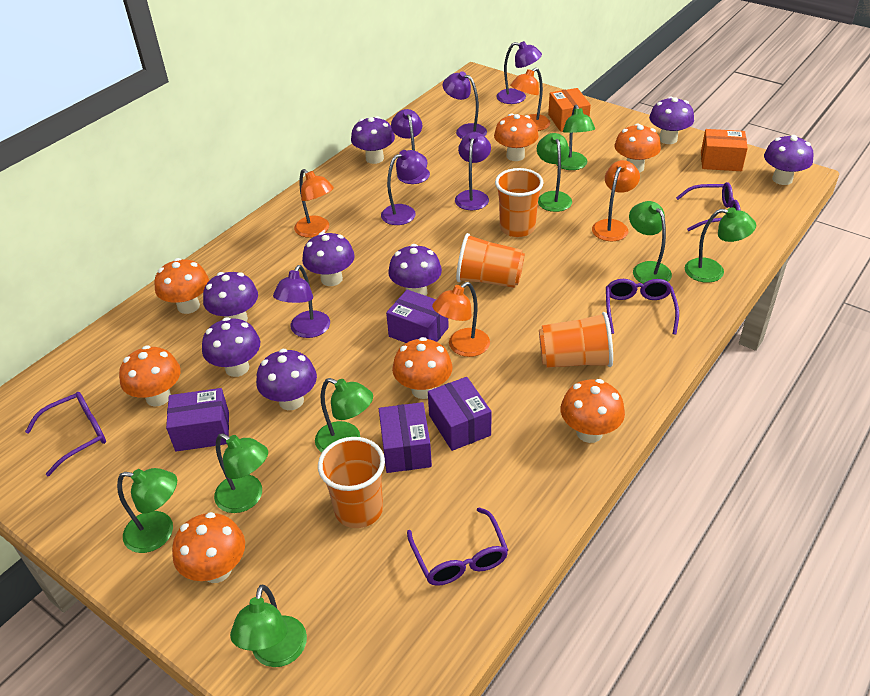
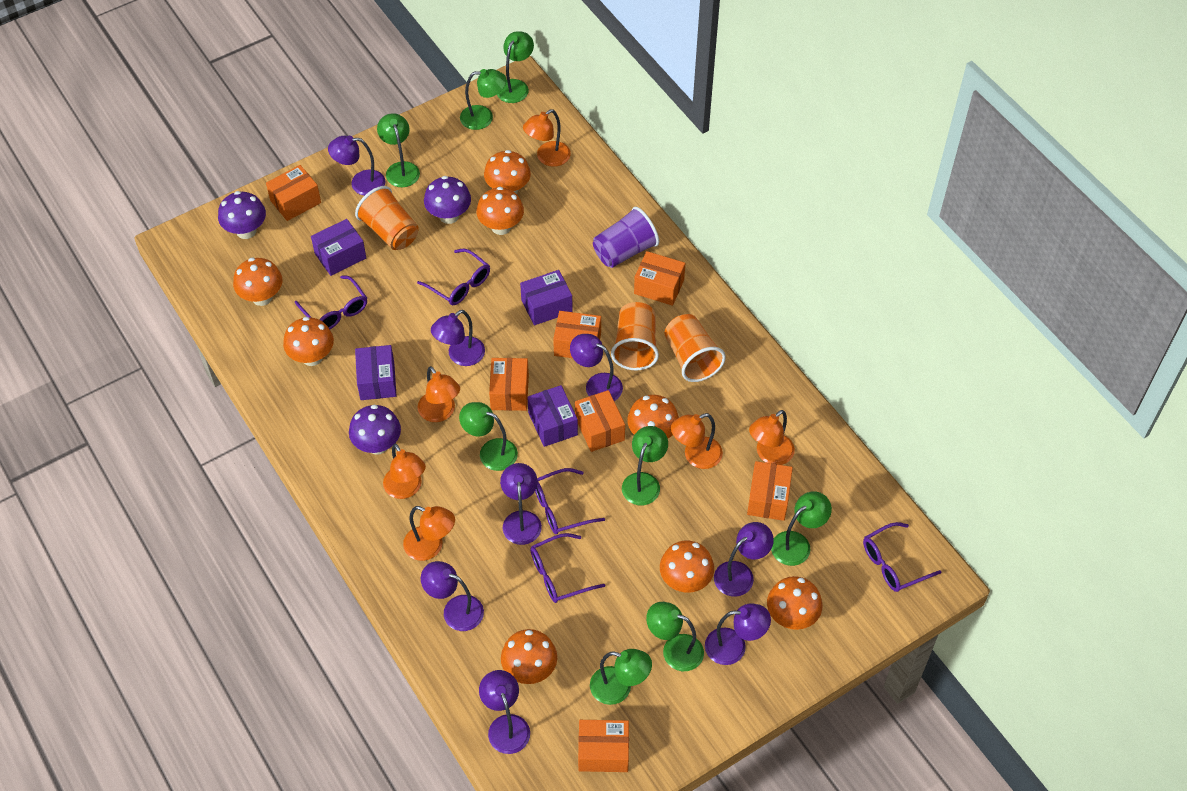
orange box: [548,88,591,132] [701,129,748,171] = 2 -> [266,165,321,221] [489,358,529,411] [553,311,601,358] [575,390,625,452] [578,720,629,772] [634,251,685,306] [747,461,793,521] = 7
orange cup: [318,437,385,528] [456,233,525,288] [495,168,544,237] [539,312,613,368] = 4 -> [355,186,419,250] [611,302,659,370] [664,314,726,382] = 3
orange lamp: [294,169,334,238] [432,282,490,357] [510,68,550,131] [592,160,640,241] = 4 -> [383,444,426,499] [403,506,455,561] [418,366,460,422] [523,109,571,167] [671,413,723,469] [749,410,795,465] = 6
orange mushroom: [119,345,181,406] [154,258,209,314] [172,512,245,583] [392,337,452,399] [494,113,539,161] [561,379,625,443] [614,124,661,173] = 7 -> [233,258,282,306] [283,317,334,366] [476,187,524,235] [484,150,531,194] [501,629,557,684] [627,395,679,438] [660,541,714,592] [767,576,822,630] = 8
purple cup: none = 0 -> [593,207,659,268] = 1
purple glasses: [25,392,106,476] [407,507,508,586] [606,279,679,335] [676,182,741,231] = 4 -> [295,276,367,329] [417,249,490,305] [530,533,605,603] [535,468,605,534] [863,522,941,592] = 5
purple lamp: [273,265,330,338] [381,150,427,225] [391,109,430,184] [443,71,487,139] [455,132,491,210] [496,41,542,104] = 6 -> [328,136,386,196] [421,561,484,631] [431,310,485,366] [479,670,530,754] [500,463,542,545] [570,334,623,401] [705,603,771,665] [714,522,774,596] = 8
purple mushroom: [202,317,260,377] [203,272,258,322] [256,349,317,410] [302,232,355,286] [351,116,395,164] [388,244,442,296] [649,96,694,144] [764,135,813,185] = 8 -> [218,191,266,239] [349,405,401,455] [424,176,471,224] = 3

